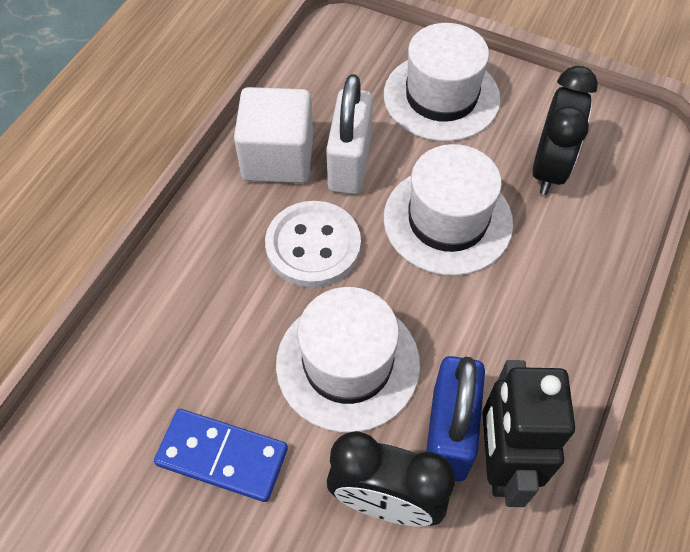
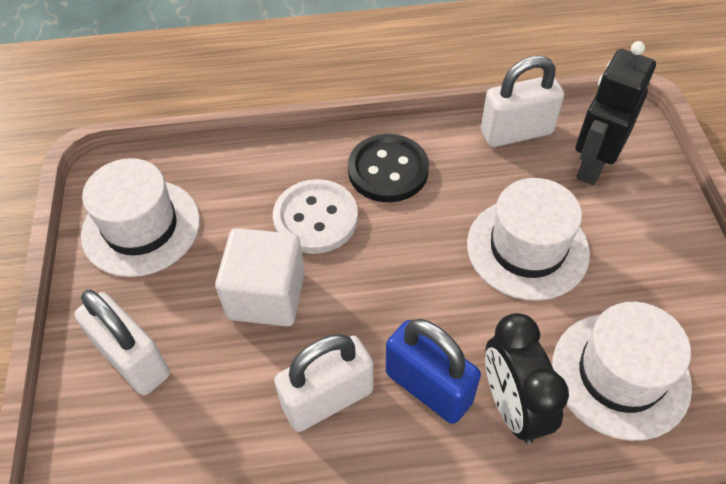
black button: none = 0 -> [348,134,429,202] = 1
black clock: [327,431,455,526] [532,66,598,195] = 2 -> [485,313,569,444] = 1
blue domino: [154,409,288,502] = 1 -> none = 0
white padlock: [326,74,373,194] = 1 -> [74,290,170,395] [274,334,374,432] [481,56,564,147] = 3

